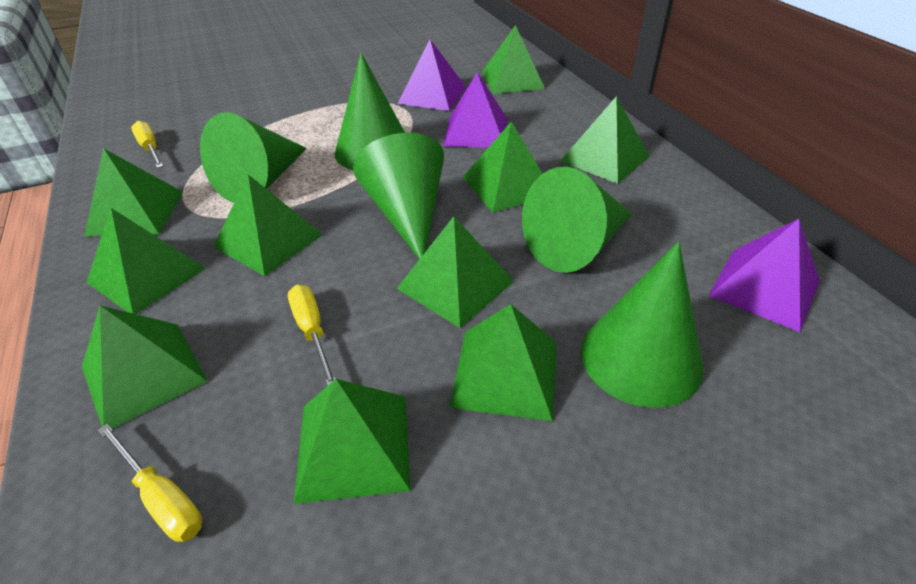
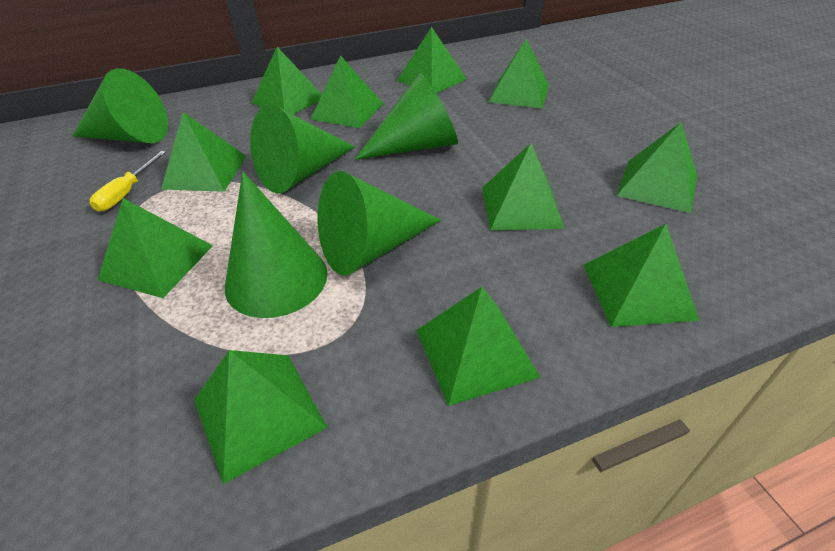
green pyramid: [82,305,208,429] [84,148,183,236] [86,208,206,314] [213,174,323,276] [294,379,411,504] [396,216,514,328] [449,304,557,421] [463,122,543,213] [482,25,545,94] [560,96,649,184] = 10 -> [98,198,213,298] [161,112,246,192] [194,350,328,484] [252,47,322,114] [311,55,383,128] [397,27,467,93] [416,287,541,406] [482,143,565,231] [489,39,549,108] [584,224,700,327] [616,122,697,213] = 11
purple pyramid: [397,40,467,111] [444,72,508,148] [708,219,820,332] = 3 -> none = 0
yellow screwdriver: [98,424,203,542] [131,121,163,168] [288,285,335,385] = 3 -> [90,151,166,212] = 1

